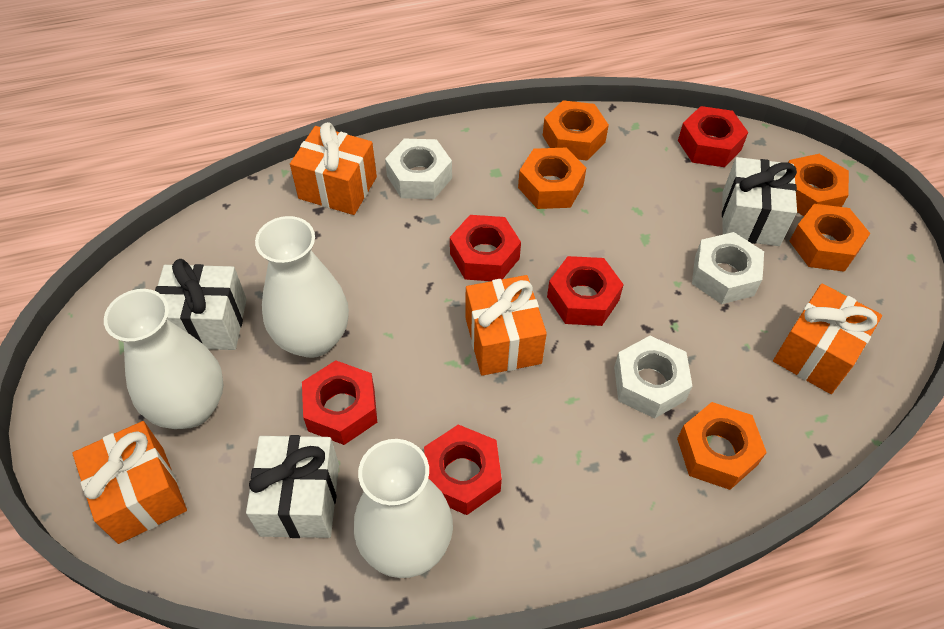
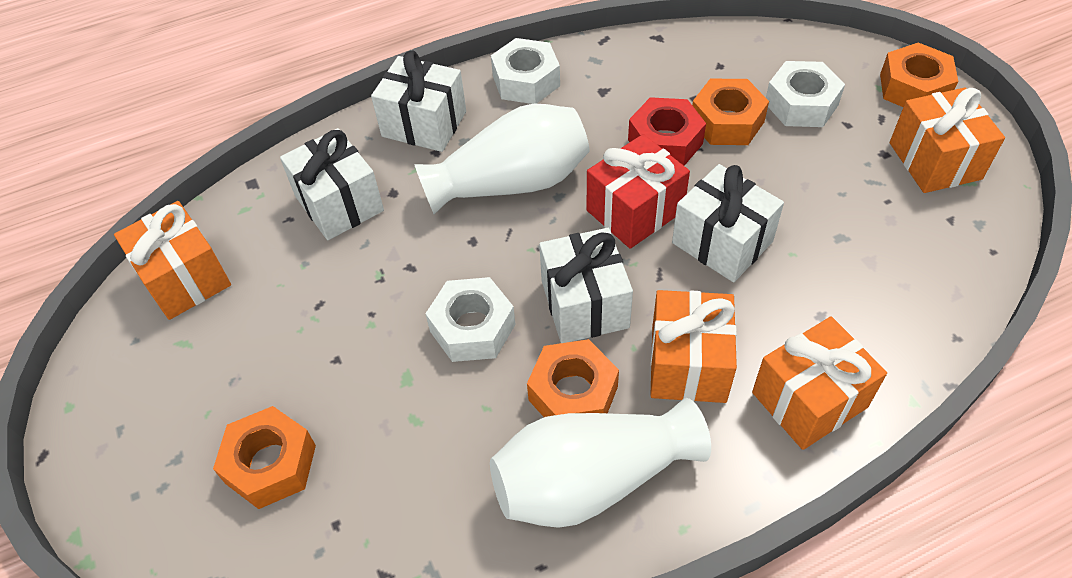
orange nut: [518,148,586,209] [543,100,609,161] [677,402,767,490] [788,154,849,216] [790,204,870,272] = 5 -> [213,406,316,509] [527,339,619,417] [692,79,769,145] [880,42,958,107] = 4
red gift: none = 0 -> [587,134,690,249] = 1
red nut: [302,360,377,445] [424,425,502,515] [450,215,521,281] [547,256,624,326] [678,106,748,167] = 5 -> [628,97,706,166] = 1
white gift: [155,259,247,350] [246,435,339,538] [722,157,797,246] = 3 -> [280,128,384,240] [371,50,466,152] [539,228,633,343] [672,164,784,282] = 4
white vase: [104,289,224,429] [255,216,349,358] [354,439,453,578] = 3 -> [414,104,590,214] [490,398,711,528] = 2

